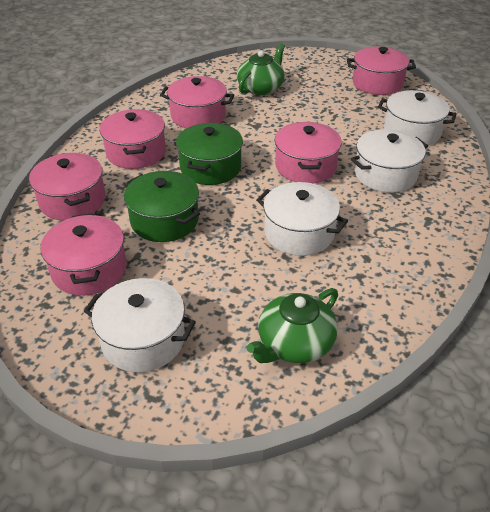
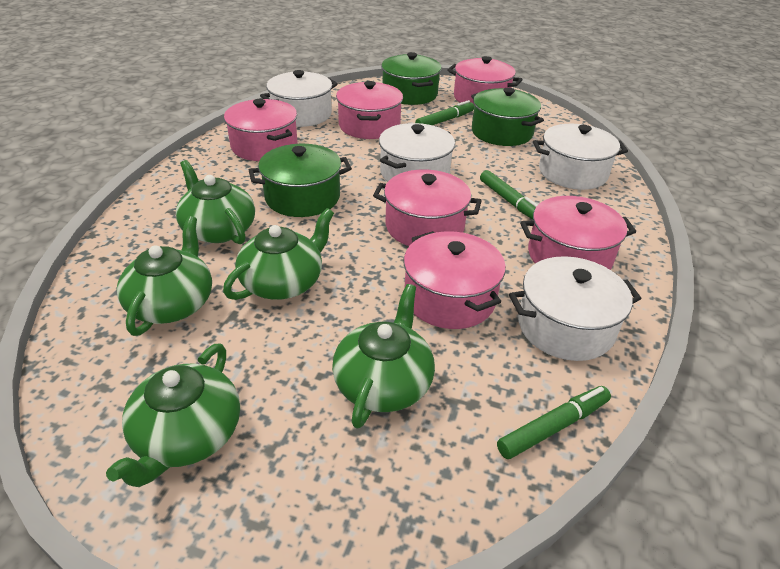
green marker: none = 0 -> [415,100,474,125] [480,170,537,220] [497,386,611,459] = 3
green pot: [124,171,200,242] [176,123,243,185] = 2 -> [249,144,352,217] [381,52,442,105] [471,88,544,146] = 3
green teapot: [237,43,285,95] [247,288,338,363] = 2 -> [106,343,240,487] [117,216,212,336] [176,160,255,244] [223,208,334,300] [332,284,435,429] = 5

